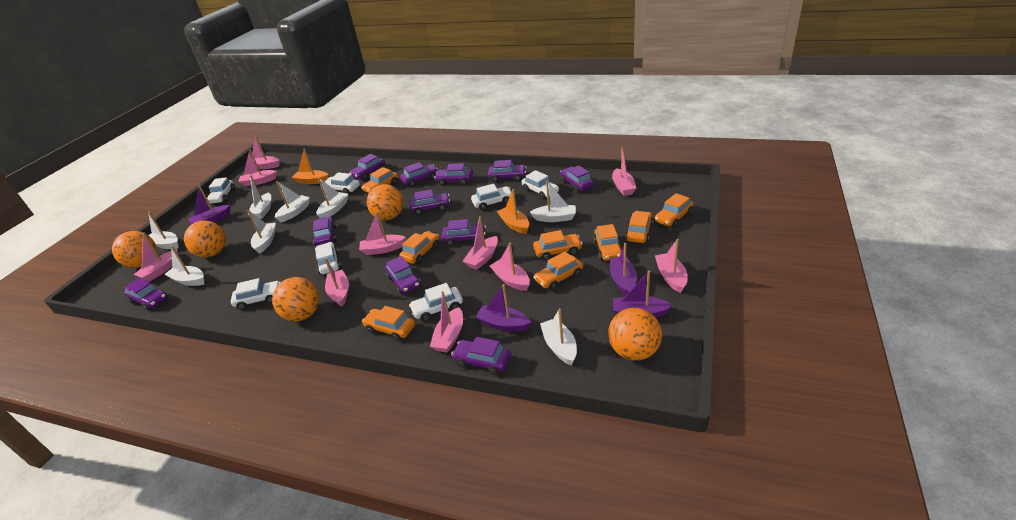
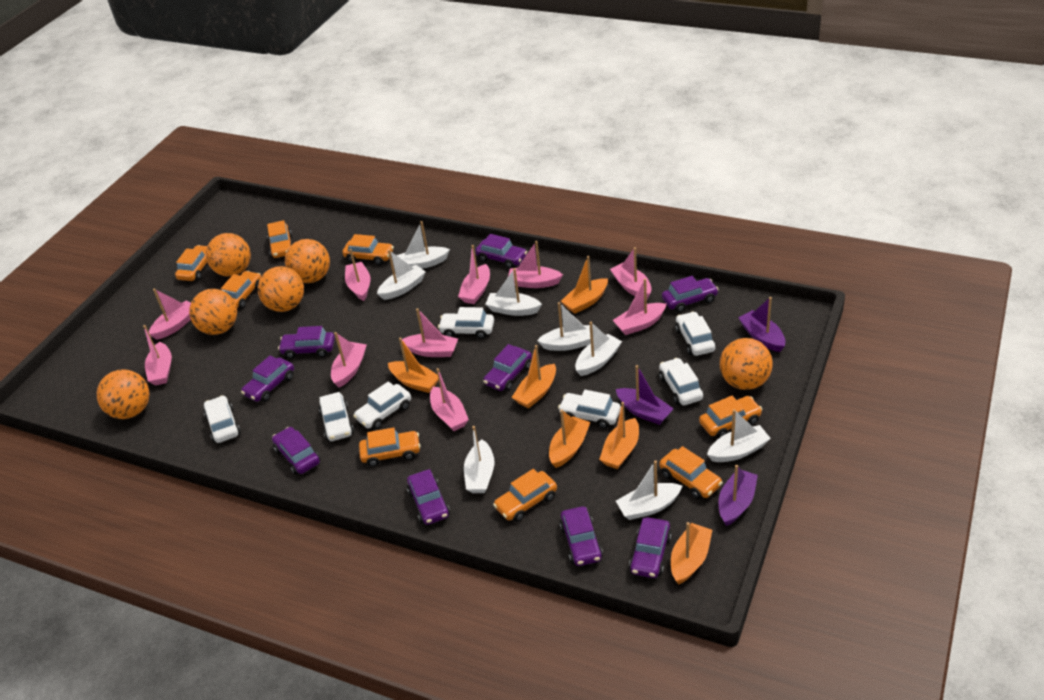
orange ball: [112,231,156,268] [184,220,226,257] [272,277,319,321] [367,184,403,220] [608,308,662,361] = 5 -> [96,369,149,419] [189,289,237,335] [206,233,251,277] [258,266,304,312] [285,239,330,283] [720,338,773,390] = 6
orange boat: [292,149,328,184] [497,189,529,234] = 2 -> [388,337,439,393] [512,345,556,408] [549,409,591,468] [561,256,608,314] [599,402,639,469] [671,522,712,585] = 6
purple boat: [188,185,230,224] [476,284,531,332] [610,243,637,295] [613,271,673,318] = 4 -> [616,365,674,425] [719,465,758,526] [738,297,786,352] = 3
purple car: [124,278,168,311] [313,216,336,246] [350,154,385,180] [385,256,421,294] [400,162,438,187] [409,189,450,215] [434,163,473,186] [441,219,486,246] [451,337,511,375] [488,160,527,182] [560,166,594,193] = 11 -> [241,356,294,402] [272,427,320,475] [278,326,335,359] [407,469,450,525] [475,234,527,269] [483,344,532,391] [560,506,603,566] [629,517,672,578] [662,276,719,312] = 9

